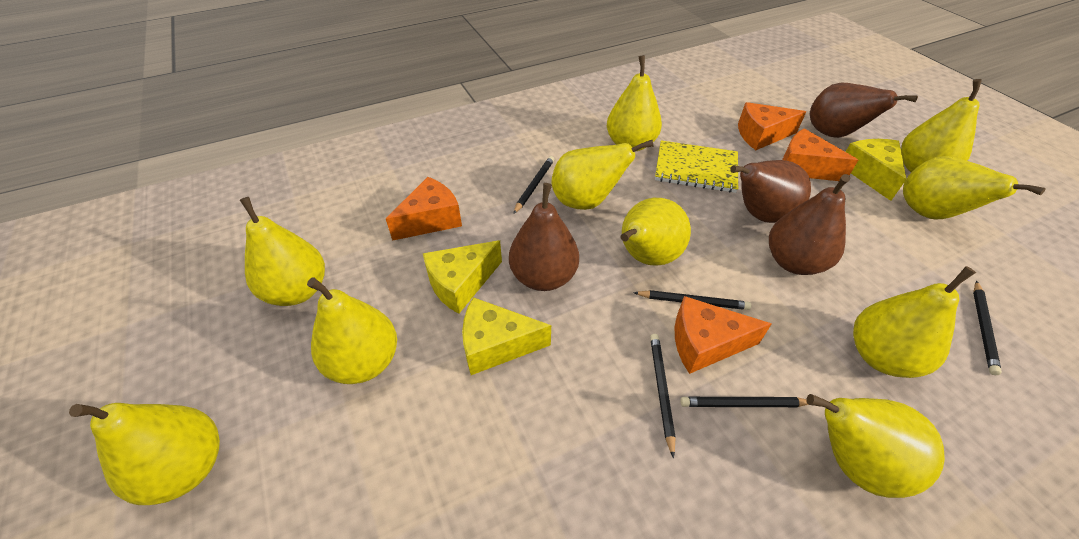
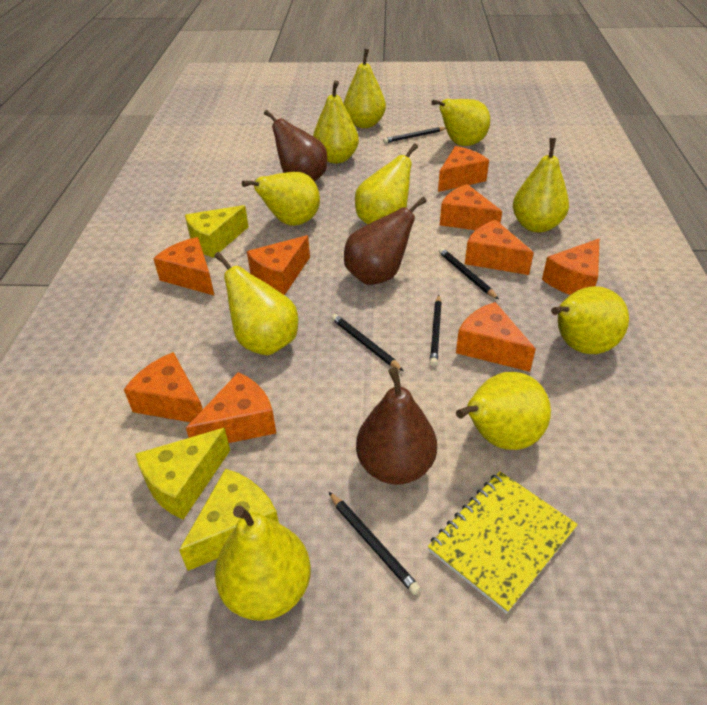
brown pear: [509,183,579,291] [730,160,811,223] [769,174,850,275] [810,83,918,138] = 4 -> [264,110,327,181] [344,197,427,285] [356,368,437,485] = 3
orange cheese: [386,177,462,241] [675,296,771,374] [738,102,806,150] [782,128,858,181] = 4 -> [124,352,203,422] [153,237,215,296] [186,372,276,443] [247,235,310,295] [438,146,489,192] [440,184,502,230] [456,302,536,372] [465,220,534,275] [542,239,599,295] = 9

